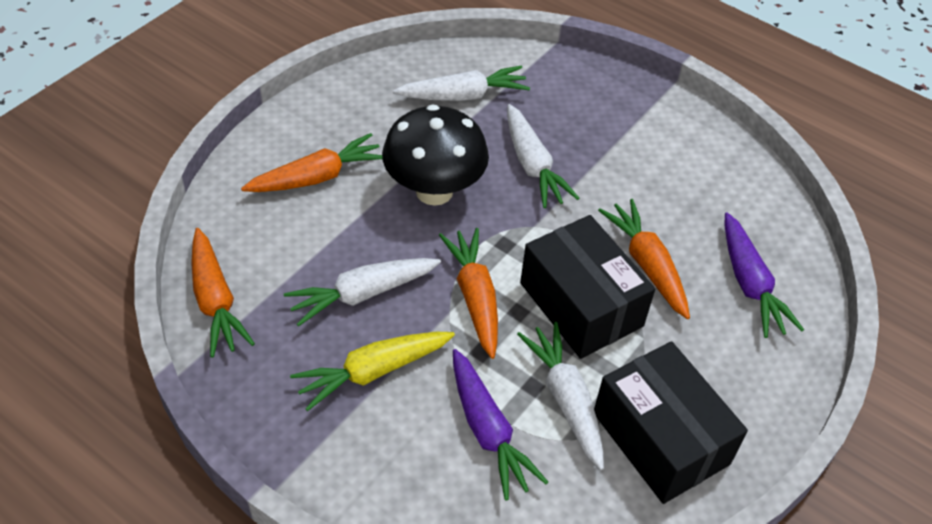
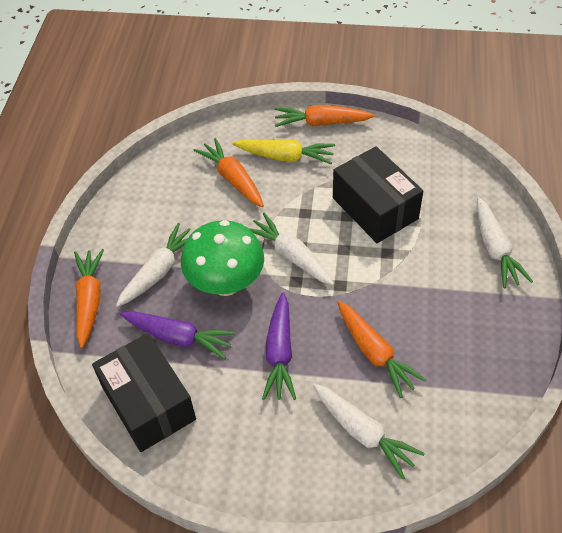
black mushroom: [382,104,489,206] = 1 -> none = 0
green mushroom: none = 0 -> [181,220,264,296] = 1

